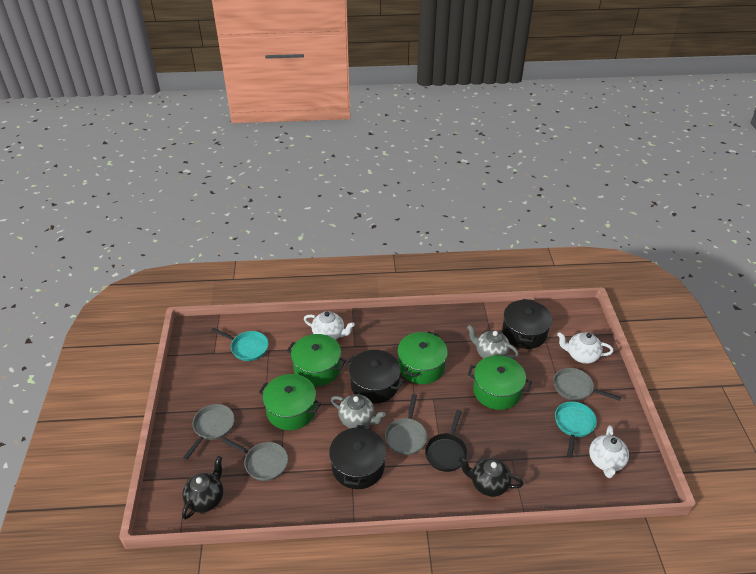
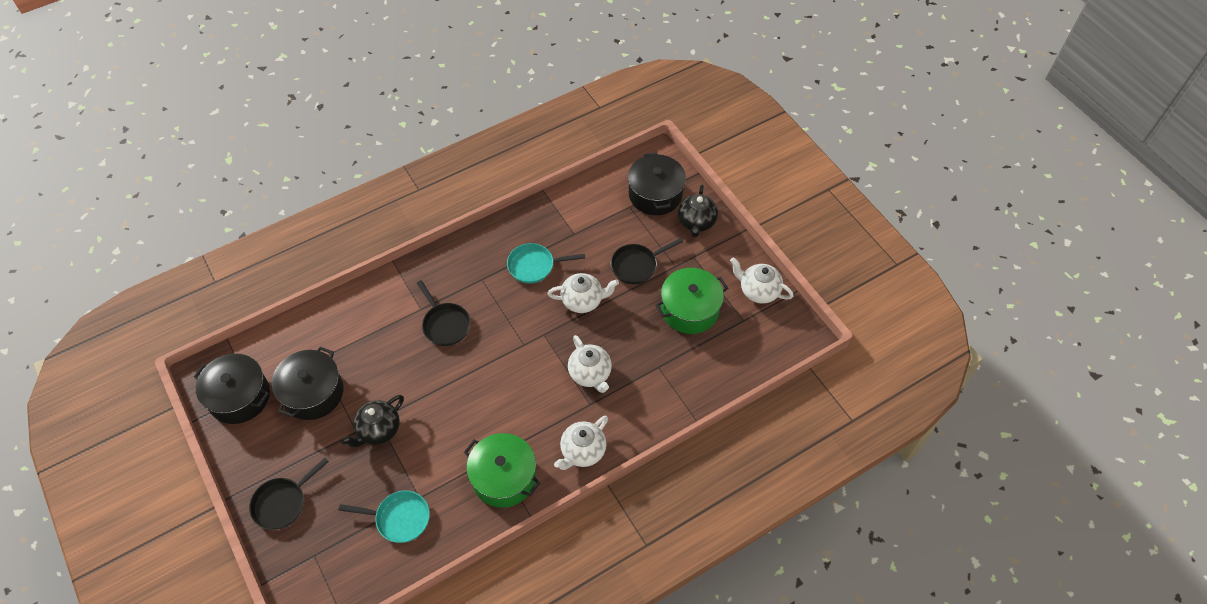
black pan: [425,410,468,472] = 1 -> [249,458,329,530] [417,280,471,346] [611,238,683,284] = 3
green pot: [259,374,321,430] [287,334,346,386] [397,331,448,384] [468,355,532,410] = 4 -> [464,433,540,508] [655,268,728,334] = 2
grey pan: [183,404,234,460] [222,438,288,481] [385,394,427,455] [554,368,621,401] = 4 -> none = 0
grey teapot: [331,394,386,428] [467,325,519,359] = 2 -> none = 0
white teapot: [304,311,355,340] [557,332,613,364] [589,425,629,478] = 3 -> [548,273,619,313] [554,416,608,470] [568,335,612,393] [730,257,794,304] = 4

